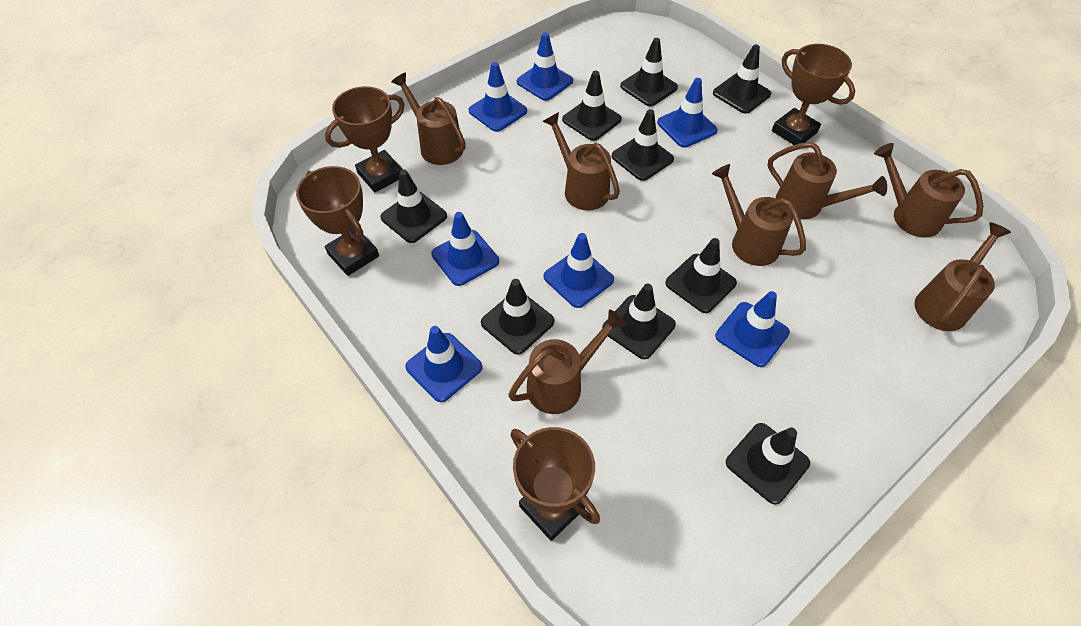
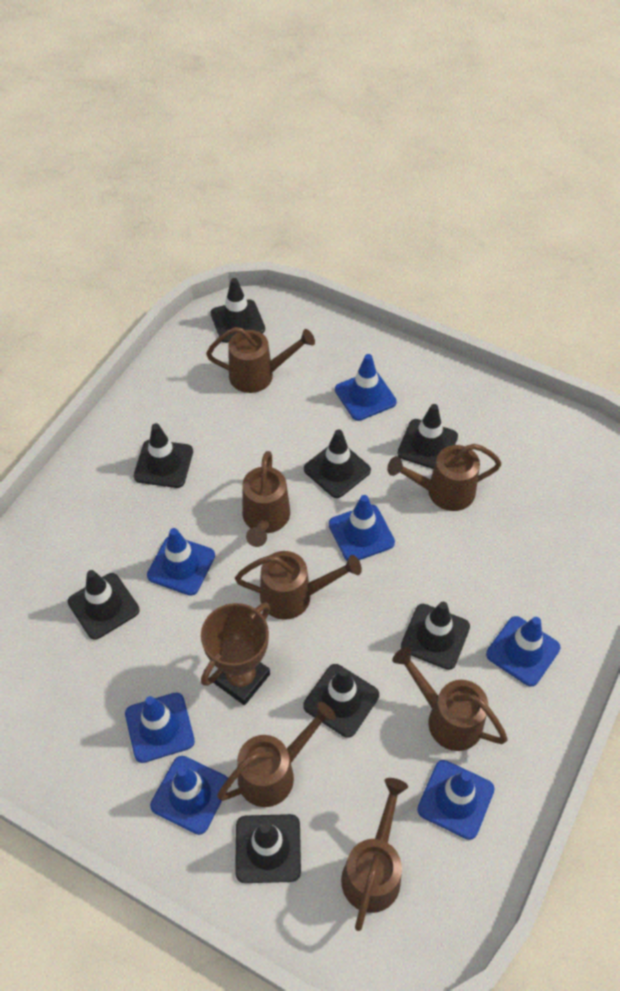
black traffic cone: [380,170,447,243] [481,279,554,355] [562,71,622,141] [602,284,676,359] [612,109,674,181] [620,38,678,106] [665,238,737,313] [713,44,771,114] [726,423,810,505] = 9 -> [68,570,140,640] [134,423,193,488] [211,278,265,343] [235,814,301,883] [303,664,379,738] [304,429,371,498] [397,404,458,469] [401,602,470,670] = 8
brown trophy: [296,166,379,276] [325,86,405,192] [510,427,600,541] [772,44,855,145] = 4 -> [201,603,270,705] = 1

